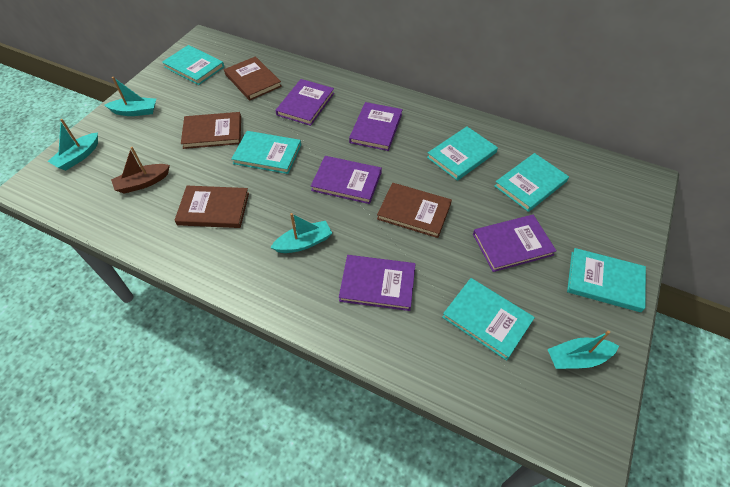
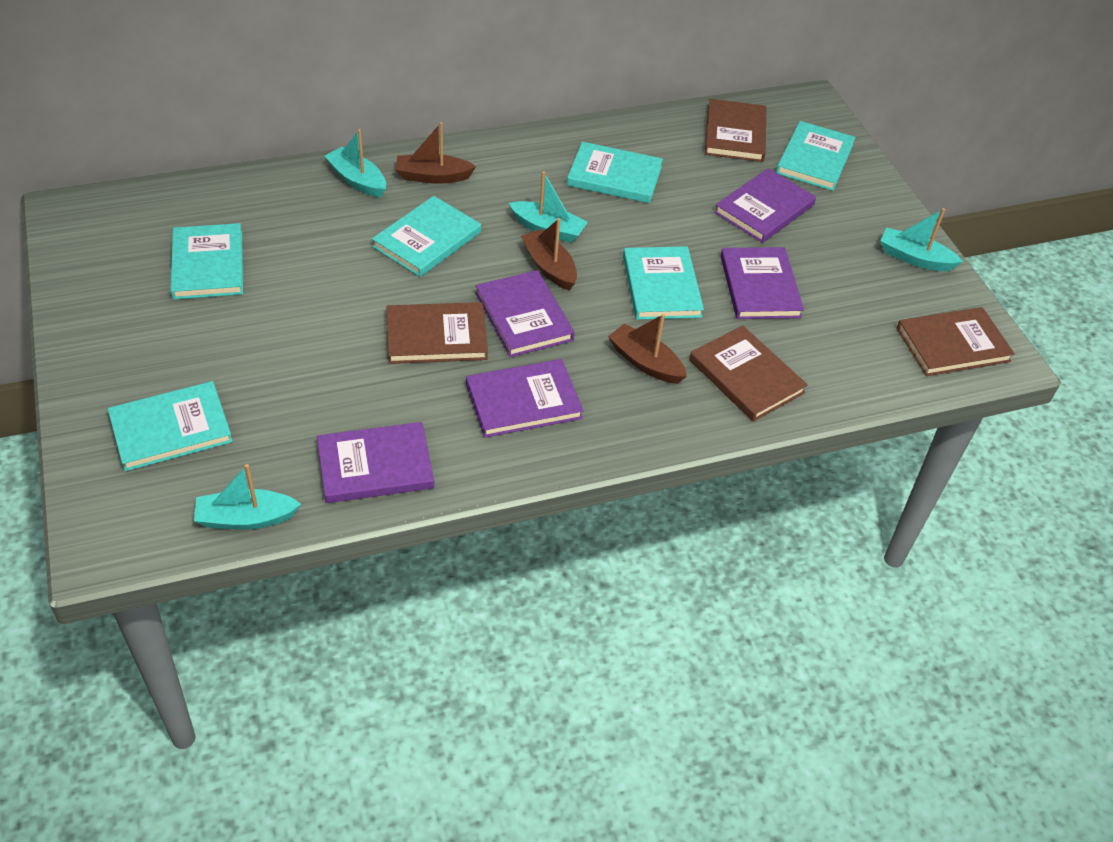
brown boat: [111,147,170,194] = 1 -> [396,122,476,184] [521,218,577,290] [608,314,687,384] = 3

